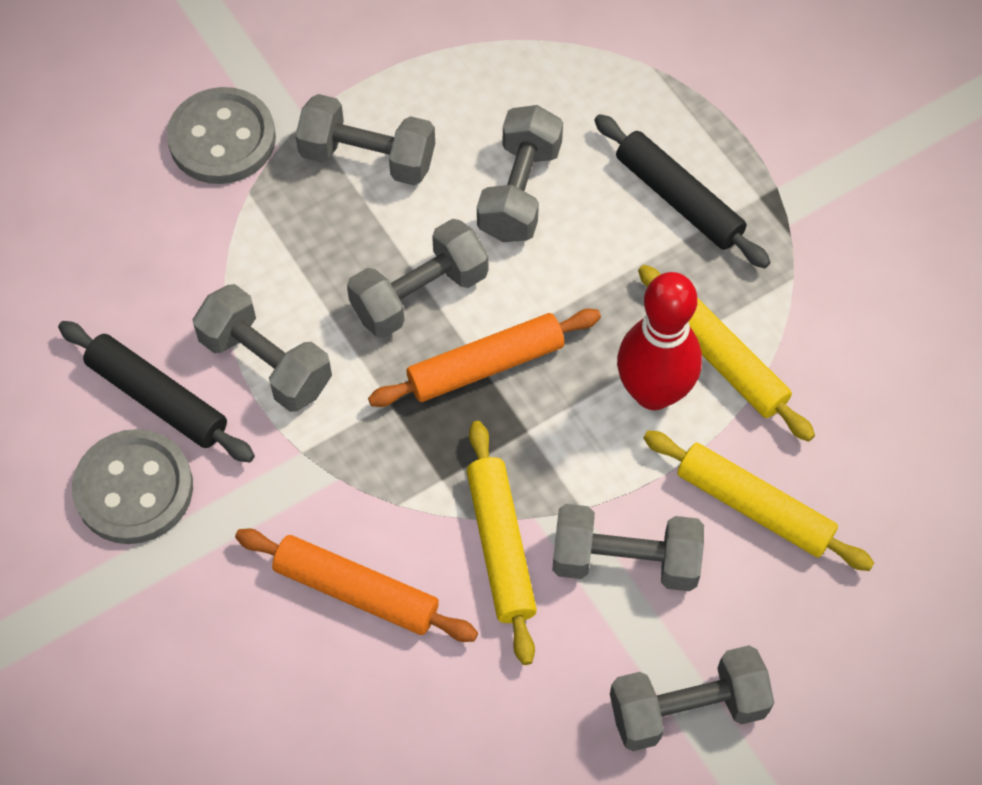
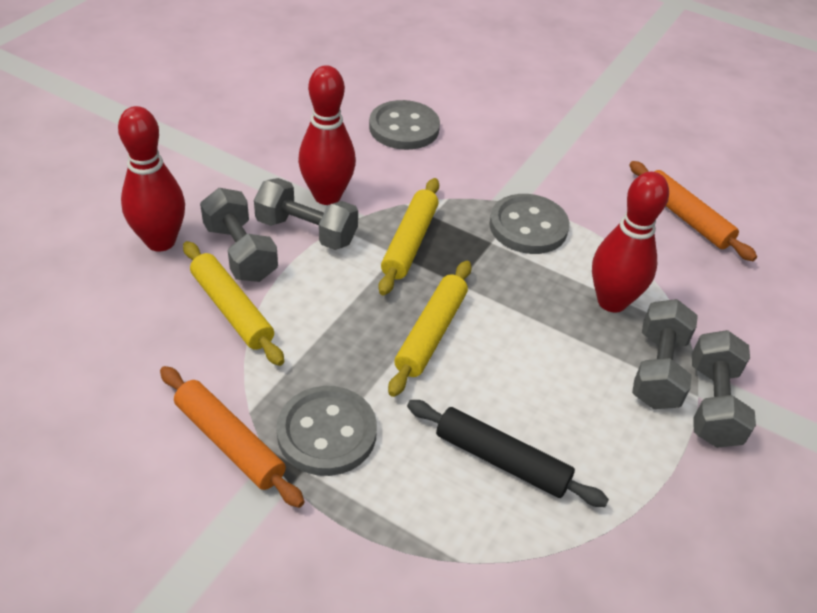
black rolling pin: [58,321,255,463] [594,114,771,268] = 2 -> [407,400,609,507] = 1
grey button: [72,429,193,544] [167,87,276,184] = 2 -> [276,386,377,476] [369,100,440,150] [489,194,569,254] = 3
grey dumbbell: [192,284,332,412] [295,94,435,185] [347,219,488,338] [477,105,563,242] [552,504,704,591] [610,645,774,751] = 6 -> [200,188,278,282] [254,178,358,250] [632,299,698,409] [692,330,756,448] = 4
red bowling pin: [617,272,702,410] = 1 -> [118,106,185,251] [298,65,356,205] [592,172,669,312] = 3

